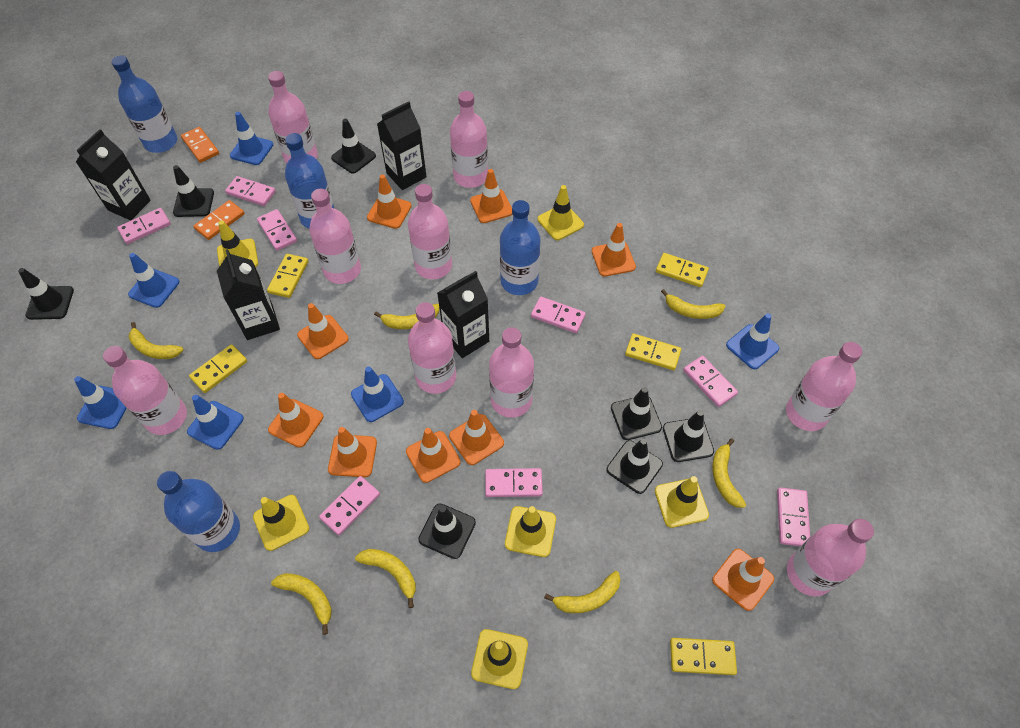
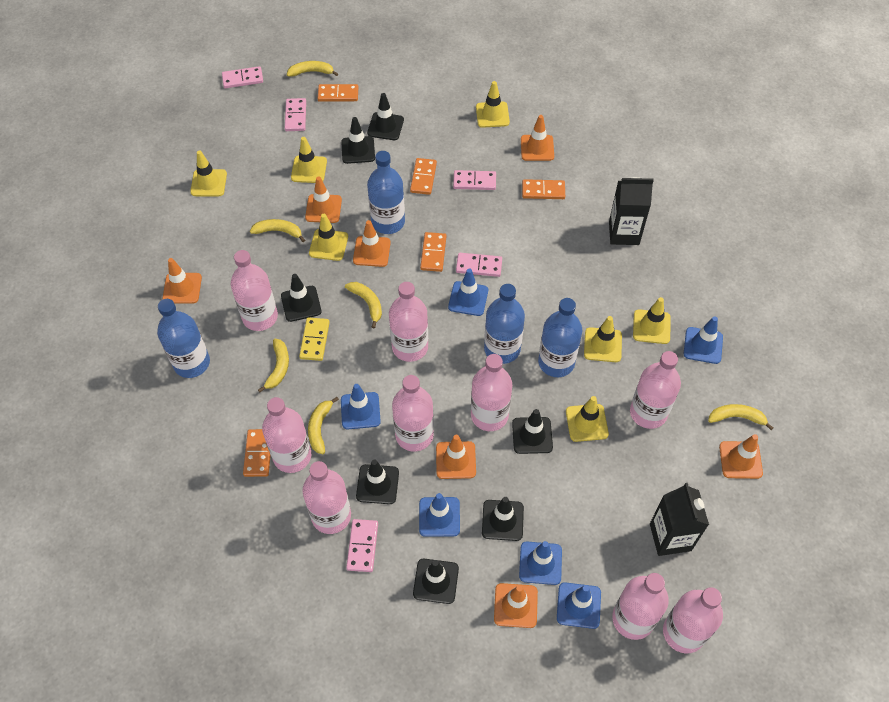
black carton: [76,129,151,220] [217,249,280,340] [377,101,427,190] [437,271,489,358] = 4 -> [609,177,654,245] [650,483,709,556] = 2
orange domino: [181,127,219,163] [193,200,245,240] = 2 -> [243,429,271,477] [318,84,359,102] [410,158,437,195] [420,232,446,272] [522,179,565,199] = 5
orange traffic cone: [268,393,323,448] [297,303,349,359] [328,427,377,477] [367,174,411,229] [406,428,461,483] [449,410,504,465] [470,169,512,223] [591,223,636,277] [712,549,774,611] = 9 -> [162,258,202,304] [305,177,342,223] [353,220,391,267] [436,435,476,479] [494,583,538,628] [521,115,554,161] [719,434,763,479] = 7
pink domino: [117,208,171,244] [225,176,276,206] [257,209,297,251] [319,476,380,535] [485,468,543,497] [531,296,586,333] [683,356,738,407] [777,487,810,546] = 8 -> [222,66,263,88] [285,98,306,131] [346,519,378,572] [453,170,496,190] [456,253,502,277] = 5
yellow banana: [129,322,184,359] [271,573,332,635] [355,549,416,608] [374,304,439,329] [544,571,621,613] [661,289,725,319] [712,438,746,508] = 7 -> [250,219,305,242] [258,339,289,393] [287,61,338,77] [308,397,339,454] [345,282,382,328] [708,404,773,430] = 6
yellow domino: [189,344,247,393] [267,254,309,298] [625,333,681,370] [656,253,709,287] [670,638,737,675] = 5 -> [299,317,330,361] = 1
yellow traffic cone: [217,220,258,267] [253,495,309,551] [471,629,528,689] [505,506,556,557] [538,185,584,240] [655,476,709,528] = 6 -> [190,150,227,196] [291,137,327,183] [309,214,348,261] [476,81,510,128] [566,396,609,442] [584,316,622,362] [633,297,671,344] = 7

